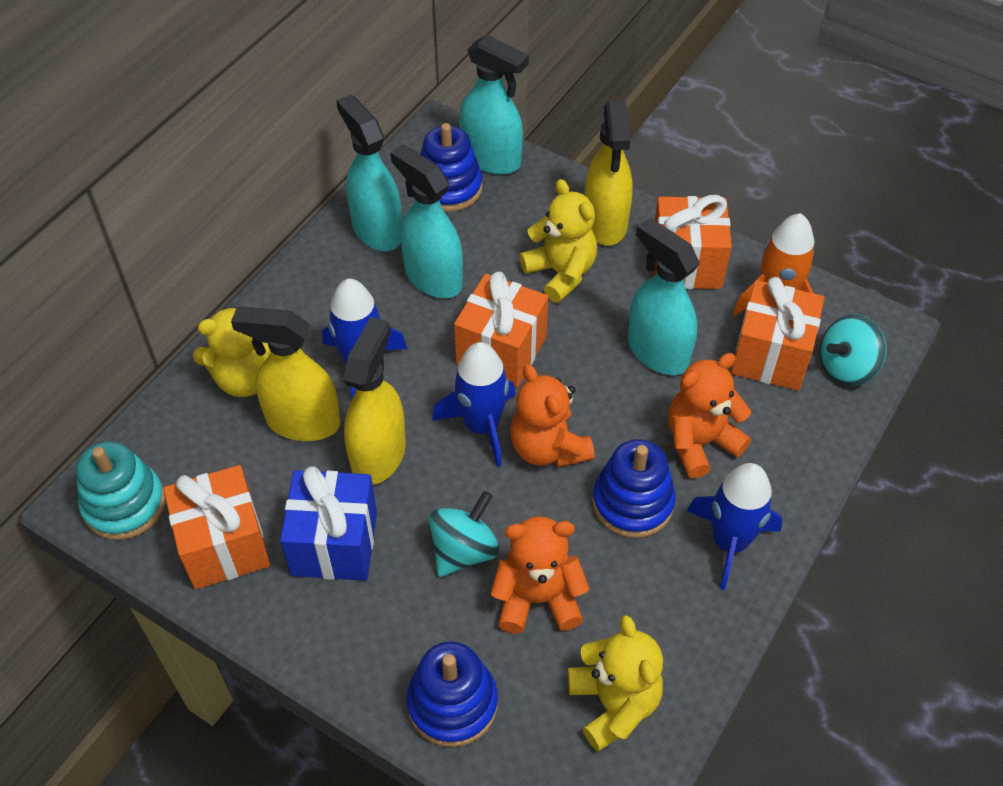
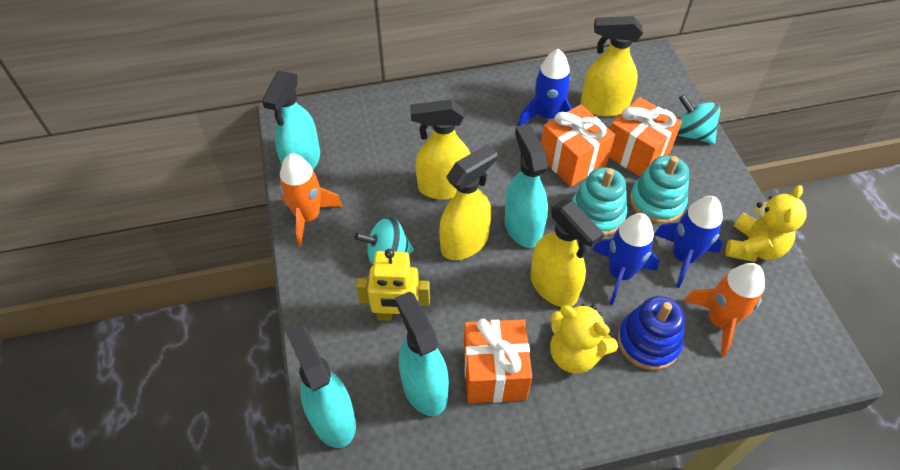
blue gift: [280,466,377,581] = 1 -> none = 0
blue stacking toy: [406,642,498,747] [420,123,483,212] [592,439,676,538] = 3 -> [617,296,685,370] = 1
orange gift: [163,465,270,589] [454,271,548,387] [653,195,732,289] [731,277,824,391] = 4 -> [464,319,532,403] [541,104,615,187] [609,97,682,176] = 3
orange rocket: [733,213,814,316] = 1 -> [279,153,343,247] [683,263,765,357] = 2
orange teddy bear: [491,516,589,634] [510,364,595,468] [668,353,751,479] = 3 -> none = 0
turquoise stacking toy: [76,441,165,540] = 1 -> [572,167,627,236] [630,155,689,224] = 2
yellow robot: none = 0 -> [356,249,430,321] = 1
yellow spray bottle: [231,307,341,441] [343,317,406,485] [585,101,633,246] = 3 -> [410,100,471,200] [439,144,497,260] [530,200,604,307] [581,16,643,117] = 4
yellow teddy bear: [193,307,271,397] [519,179,597,303] [568,615,663,751] = 3 -> [550,304,618,373] [725,185,807,262] = 2

